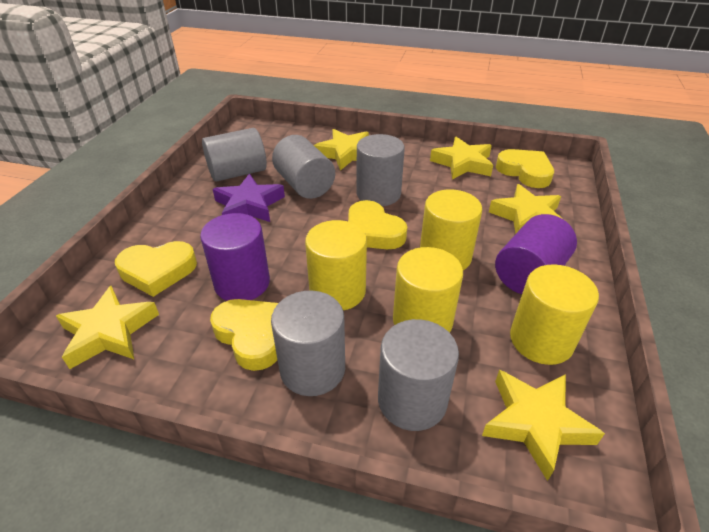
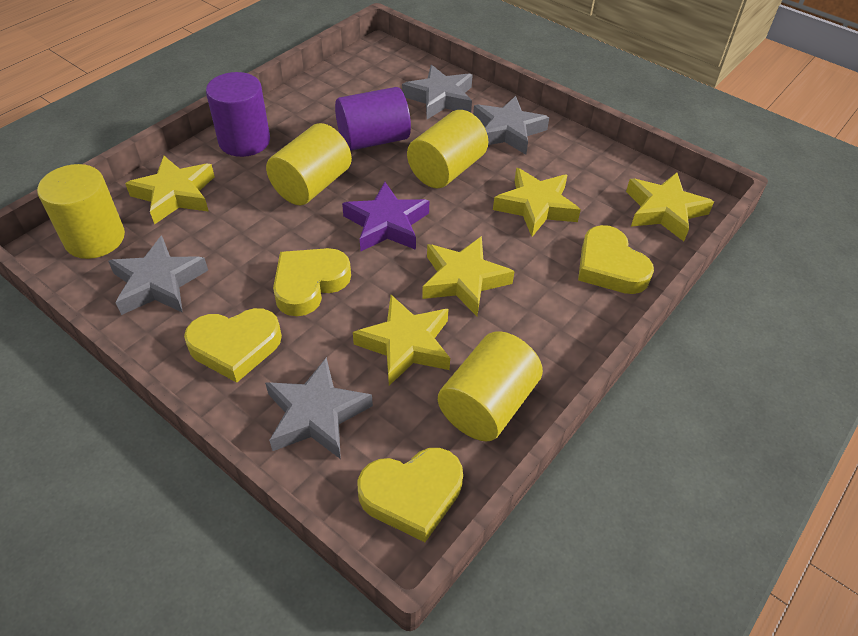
grey cylinder: [202,128,267,182] [271,291,345,396] [272,135,335,199] [357,134,405,206] [378,319,459,431] = 5 -> none = 0
grey star: none = 0 -> [108,235,208,315] [265,357,373,459] [402,65,473,119] [473,96,549,155] = 4

